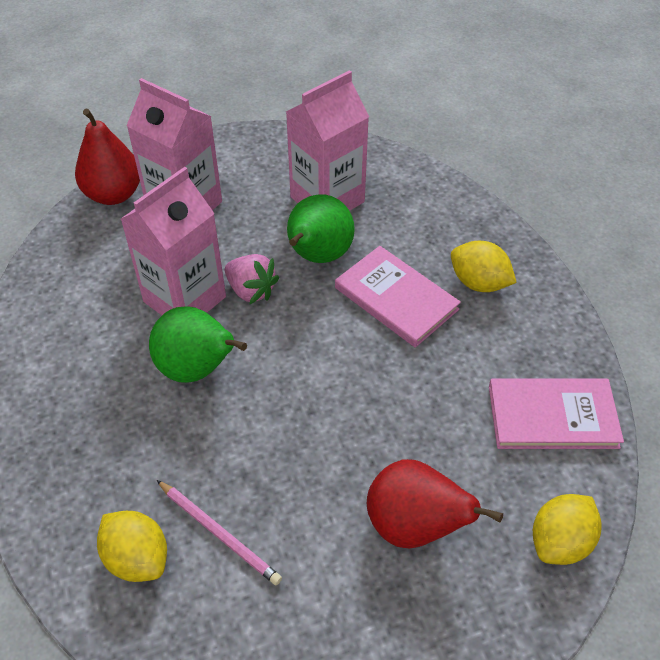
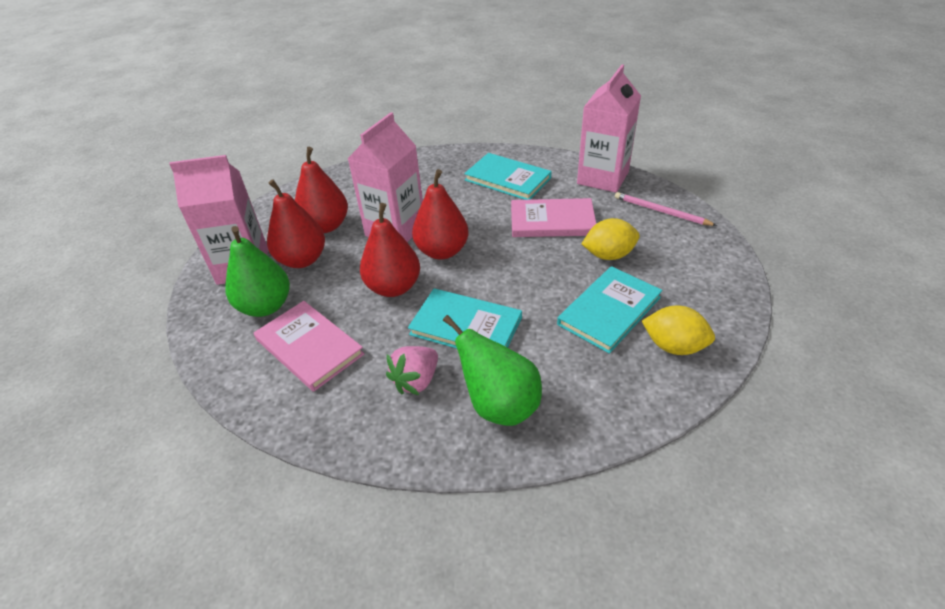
red pear: [75,109,140,205] [367,459,503,548] = 2 -> [267,179,325,268] [295,147,348,233] [360,203,420,297] [412,169,468,260] = 4
turquoise book: none = 0 -> [408,288,522,348] [464,153,552,200] [557,266,662,354] = 3
yellow lemon: [97,511,167,582] [451,241,517,292] [533,494,602,565] = 3 -> [582,218,640,260] [642,306,715,355] = 2

